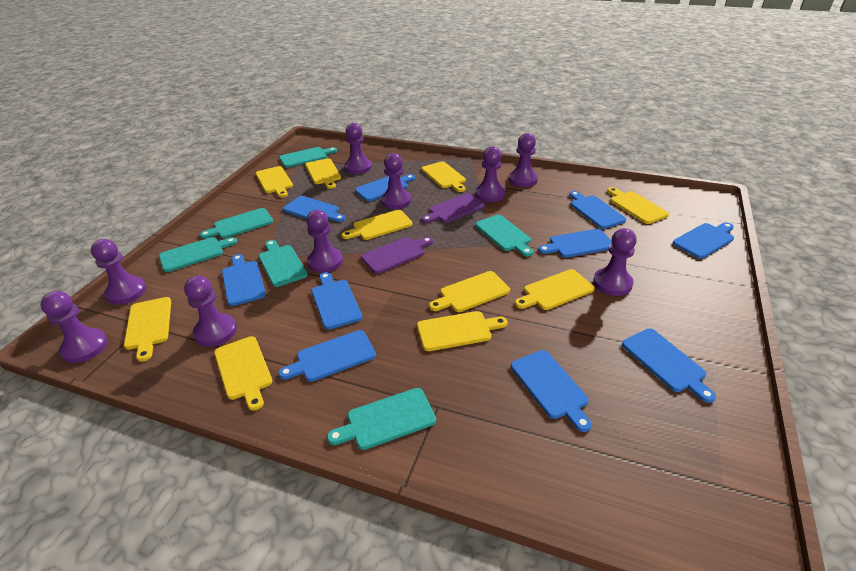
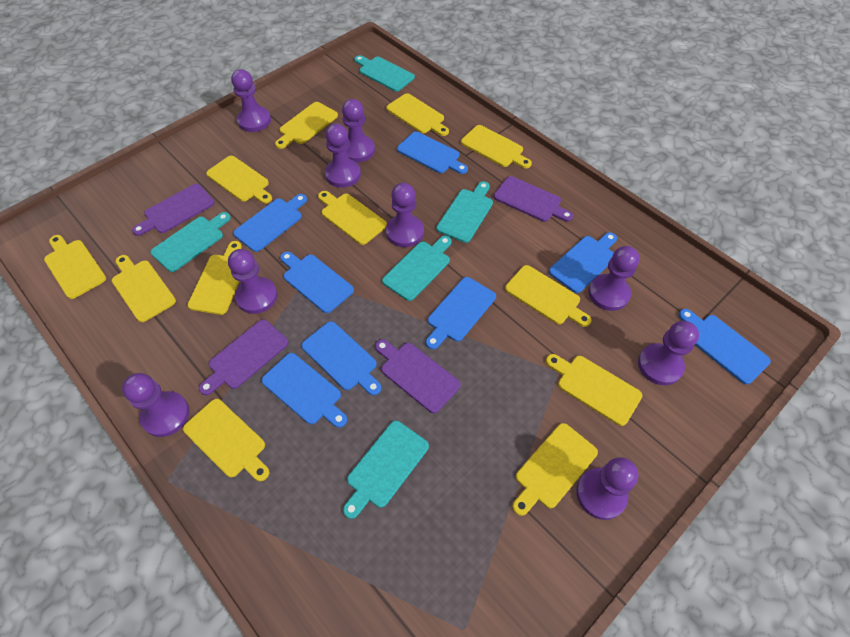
blue cutting board: [222,254,266,306] [278,330,376,382] [283,196,345,222] [312,272,363,330] [355,174,415,202] [511,350,592,432] [538,229,612,258] [569,191,626,229] [622,329,716,403] [672,222,734,259] = 10 -> [233,194,307,252] [261,353,347,428] [280,251,354,313] [301,321,381,395] [397,131,468,174] [426,277,496,349] [549,232,617,293] [679,309,771,385] = 8
purple cutting board: [361,237,433,274] [421,193,485,223] = 2 -> [132,184,214,236] [199,319,288,395] [375,339,461,413] [494,176,573,222] = 4
turquoise cutting board: [159,237,237,272] [200,208,273,239] [259,240,307,287] [279,147,337,168] [327,388,436,450] [475,215,533,256] = 6 -> [151,212,231,272] [343,421,429,519] [354,55,415,92] [382,236,452,301] [436,181,493,243] = 5
yellow cutting board: [124,297,171,362] [214,336,272,411] [256,166,293,197] [305,158,341,189] [342,210,413,240] [417,311,508,351] [422,161,466,192] [429,271,510,312] [515,269,595,310] [607,187,669,224] = 10 -> [44,235,106,299] [112,255,176,322] [183,399,270,481] [188,241,242,315] [206,156,272,204] [275,102,338,149] [318,191,387,245] [386,93,449,136] [461,125,532,168] [505,265,592,327] [513,423,598,516] [546,354,642,426] = 12

